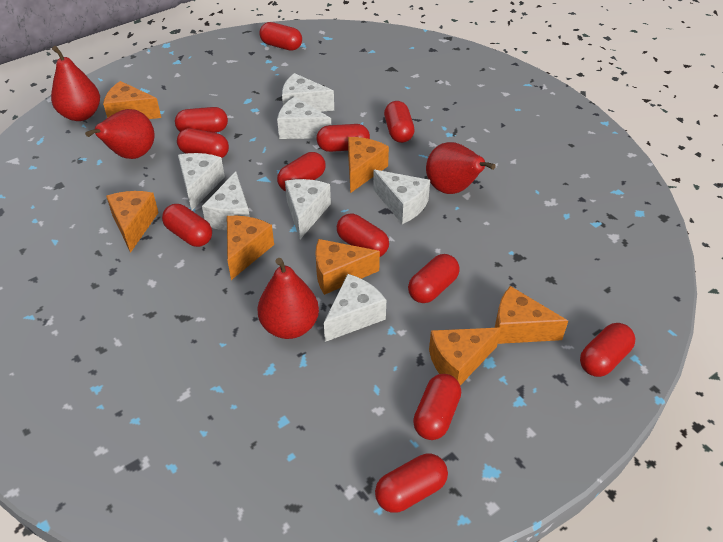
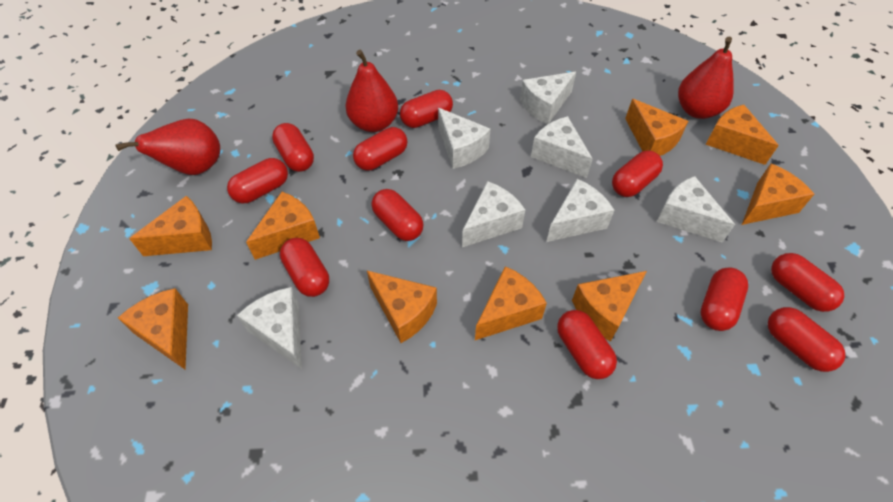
orange cheese: [103,81,161,119] [106,191,159,253] [227,216,274,280] [315,239,380,295] [348,137,389,193] [429,328,501,385] [495,286,568,344] = 7 -> [118,288,188,369] [129,196,212,256] [246,192,320,260] [367,271,437,343] [475,266,547,340] [572,271,647,342] [625,99,688,156] [706,105,779,165] [742,164,814,225] = 9
red capsule: [162,204,212,247] [175,107,228,133] [177,128,229,158] [259,22,302,51] [277,152,326,191] [316,124,370,152] [337,214,389,257] [375,453,448,513] [384,101,415,143] [408,254,460,303] [413,374,461,440] [580,323,635,377] = 12 -> [227,158,288,203] [272,123,314,172] [280,238,329,297] [353,127,408,171] [372,189,424,241] [400,90,453,128] [557,310,617,379] [612,151,663,197] [700,267,748,331] [768,307,846,372] [771,253,844,312] = 11
red pear: [51,46,100,121] [85,109,155,159] [257,258,319,339] [426,142,496,194] = 4 -> [115,119,220,175] [346,50,398,132] [678,37,734,119] = 3

